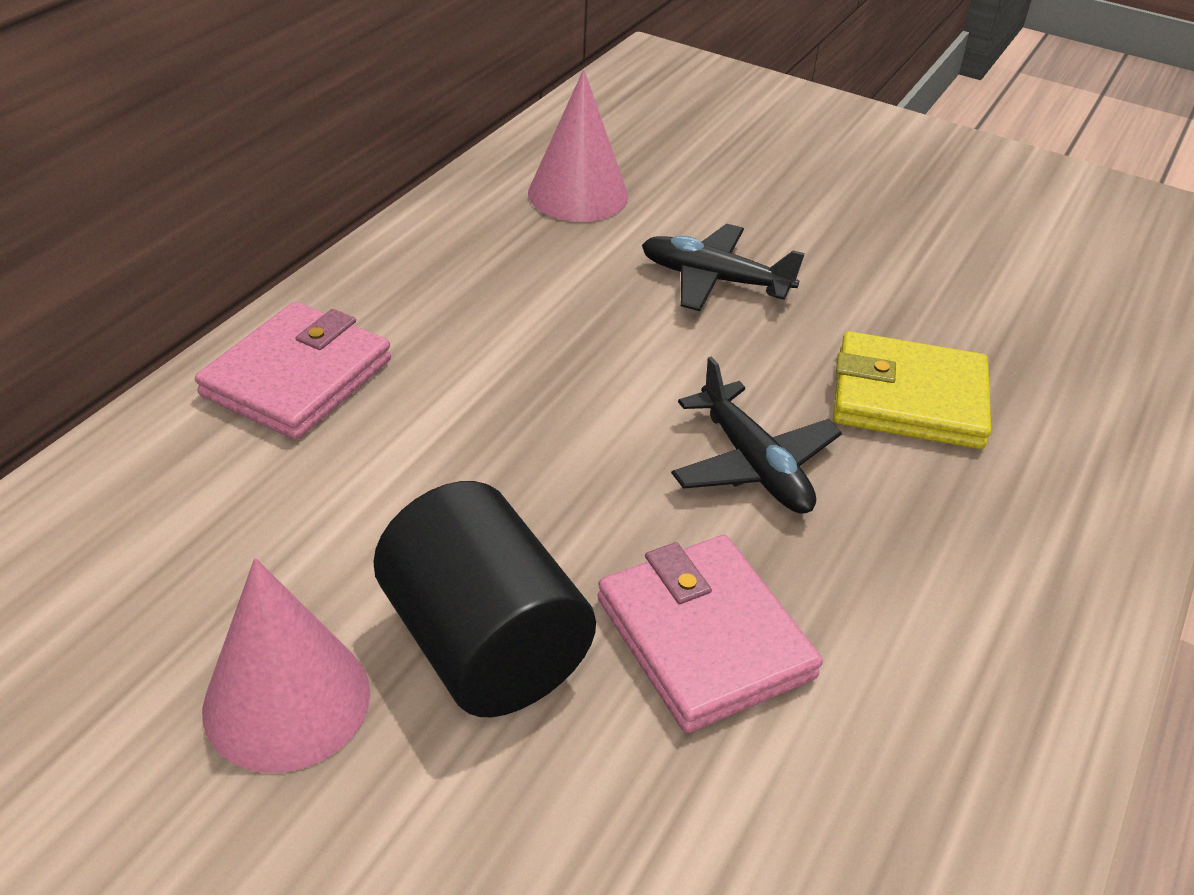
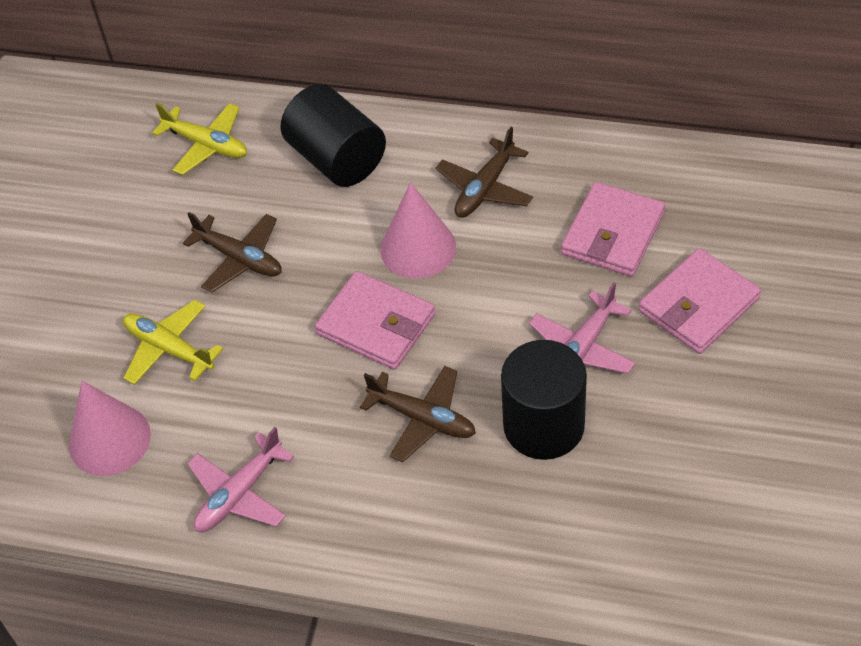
black cylinder: [373,481,596,717] = 1 -> [281,84,386,187] [501,340,587,460] = 2
black plane: [642,224,805,311] [671,356,842,514] = 2 -> none = 0
brown plane: none = 0 -> [183,212,282,293] [360,366,476,462] [436,127,533,218] = 3
pink plane: none = 0 -> [187,427,294,532] [529,283,635,374] = 2
pink wallet: [195,302,391,440] [597,535,823,733] = 2 -> [315,271,435,370] [561,182,665,277] [638,248,761,354] = 3
yellow plane: none = 0 -> [123,300,223,385] [152,103,247,175] = 2
yellow wallet: [833,331,991,449] = 1 -> none = 0

